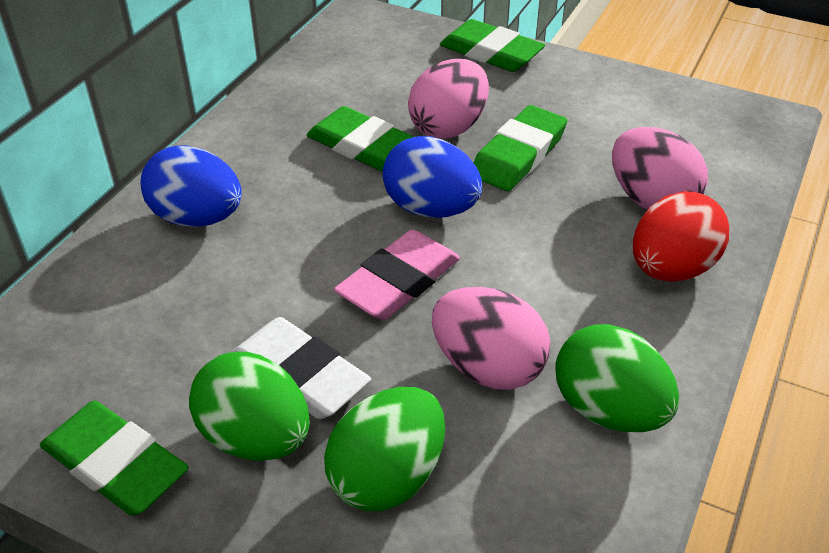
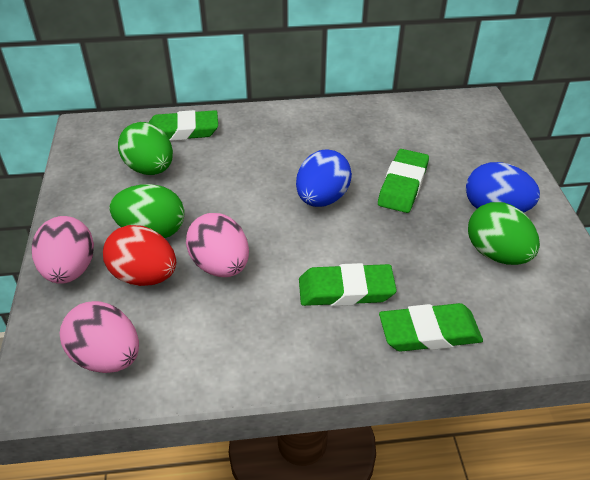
pink eraser: [334,229,460,320] = 1 -> none = 0
white eraser: [232,317,371,419] = 1 -> none = 0

